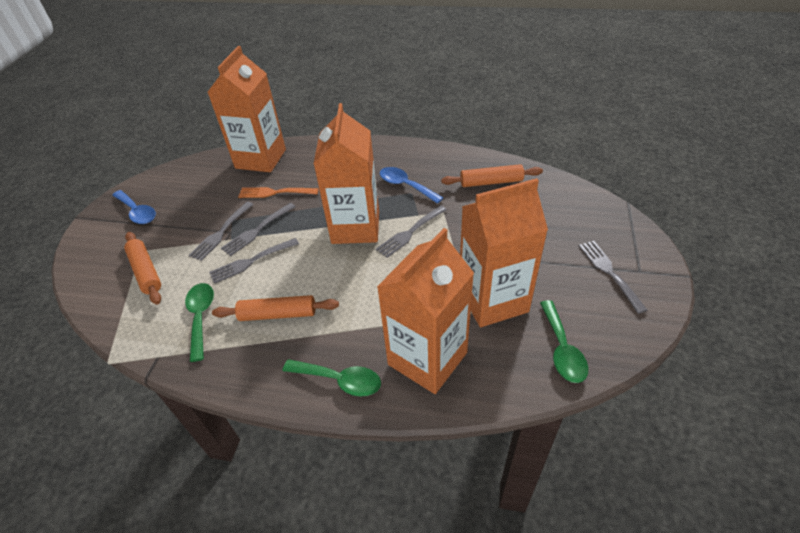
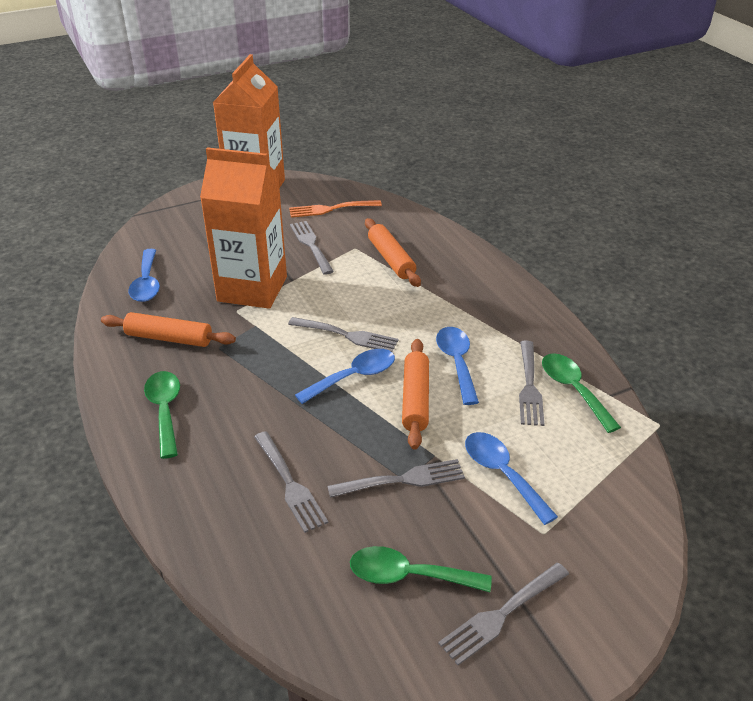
blue spoon: [112,190,156,224] [380,167,443,204] = 2 -> [128,249,160,302] [295,349,395,404] [436,327,479,405] [465,432,558,525] = 4
grey fork: [189,202,254,261] [209,238,299,284] [221,203,296,256] [376,205,447,258] [579,241,648,314] = 5 -> [254,431,328,533] [288,317,399,352] [290,221,334,275] [327,459,465,498] [438,563,569,665] [519,341,545,426] = 6
orange carton: [208,46,286,172] [314,103,379,244] [377,228,474,394] [460,178,548,327] = 4 -> [200,147,287,309] [213,54,285,188] = 2

